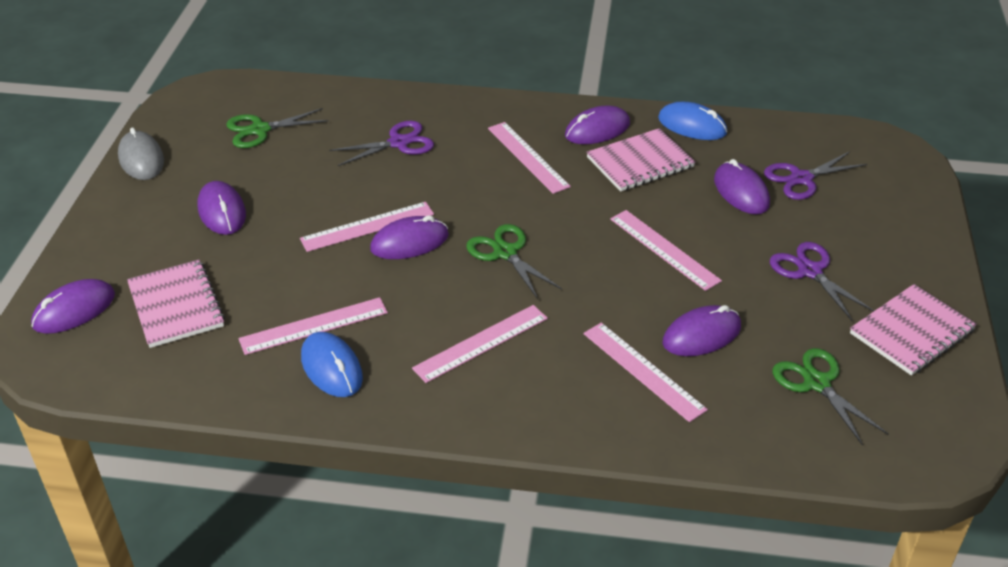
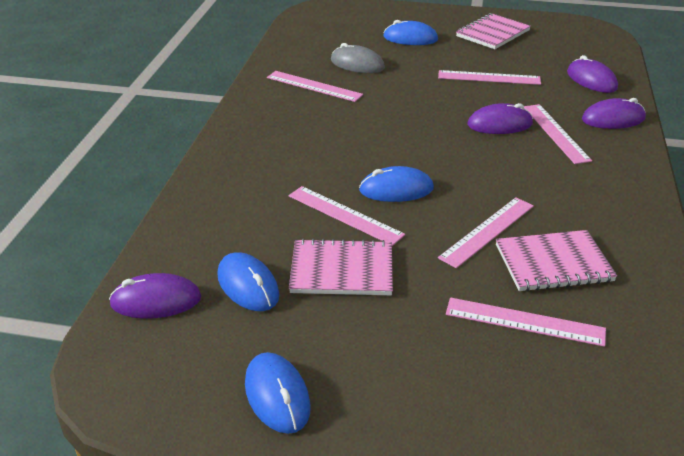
blue mouse: [301,332,363,397] [658,102,727,140] = 2 -> [217,252,279,311] [245,352,311,434] [359,166,434,202] [384,20,438,45] = 4
green scissors: [226,108,329,148] [466,224,562,299] [773,348,888,446] = 3 -> none = 0
purple mouse: [31,279,115,334] [197,181,246,235] [370,215,449,259] [565,106,630,144] [663,305,741,356] [714,159,770,214] = 6 -> [109,273,201,318] [467,103,533,134] [567,55,618,93] [582,98,646,129] = 4
purple scissors: [329,121,434,166] [764,151,867,200] [770,242,874,321] = 3 -> none = 0

